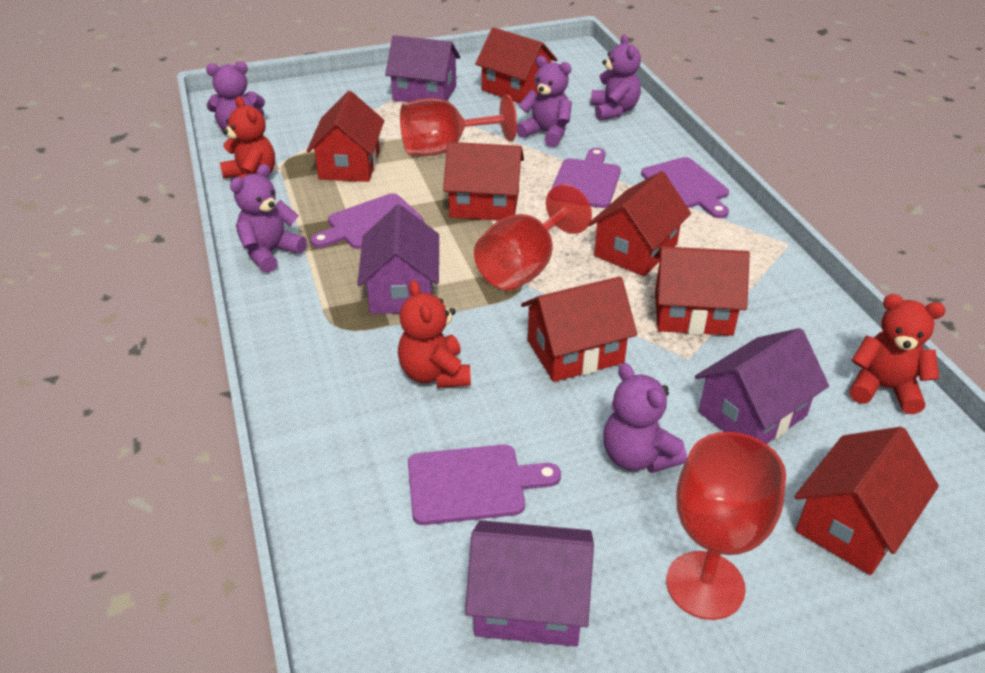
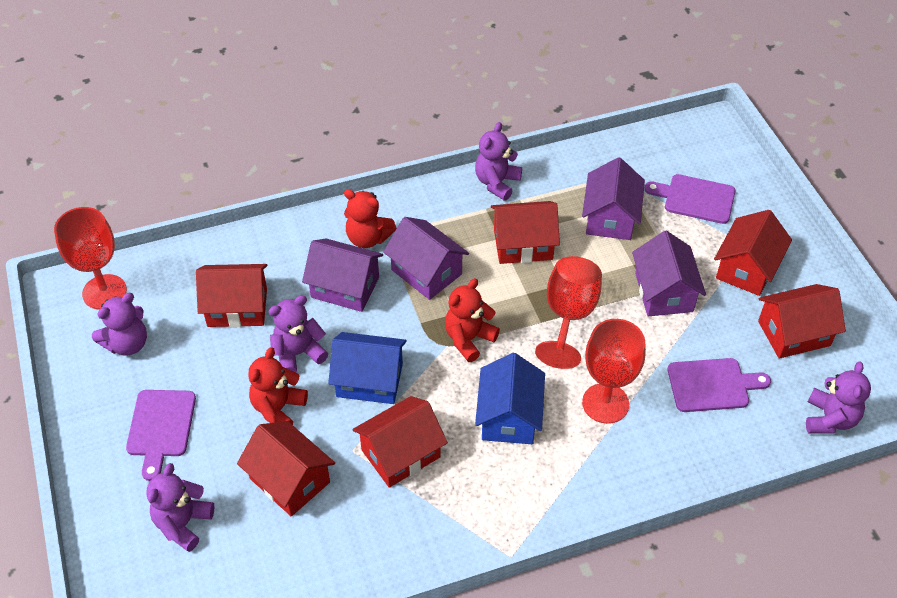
blue house: none = 0 -> [328,332,407,404] [475,353,545,444] = 2
purple cutting board: [310,193,424,249] [408,445,561,525] [551,148,621,208] [641,157,729,218] = 4 -> [126,390,196,481] [644,174,736,224] [668,358,771,412] = 3
red house: [306,91,384,182] [443,142,524,221] [475,27,557,103] [521,276,637,382] [588,171,691,276] [655,246,750,336] [794,427,939,575] = 7 -> [196,264,267,328] [237,421,335,516] [353,396,448,488] [491,201,560,264] [714,210,792,296] [758,284,846,359] = 6

